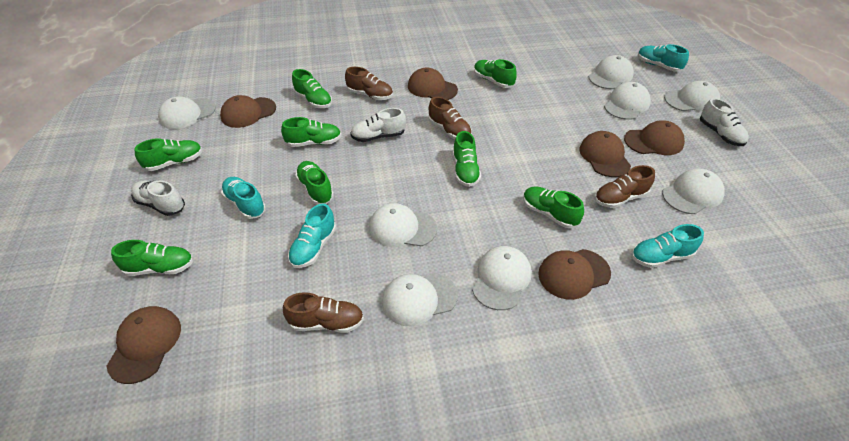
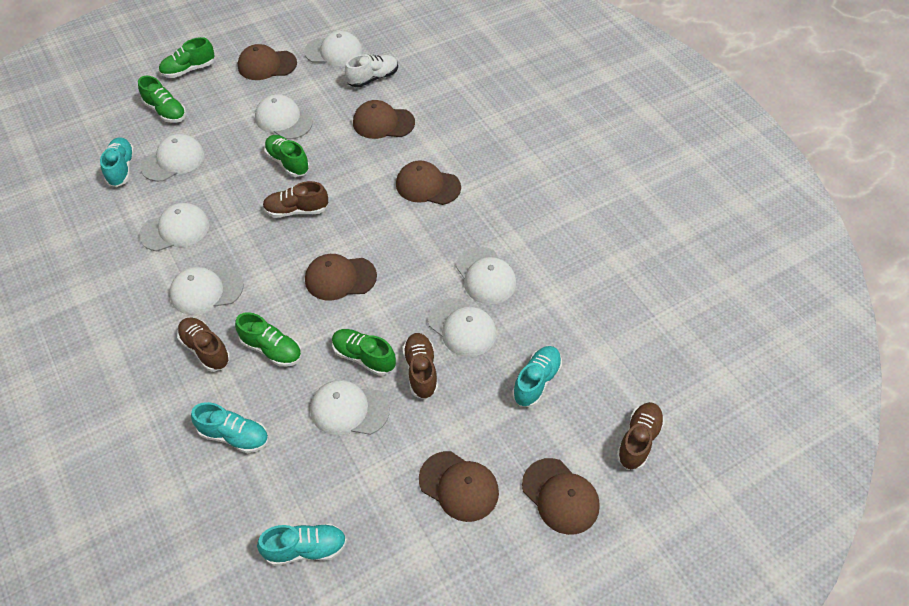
green shoe: [111,240,193,276] [135,138,203,171] [281,117,341,147] [292,69,332,108] [295,161,334,205] [453,131,481,187] [474,59,517,88] [523,186,584,228] = 8 -> [138,76,186,123] [159,37,215,78] [235,312,302,367] [264,135,310,177] [332,329,396,376] = 5
white shoe: [131,180,185,216] [350,108,406,142] [700,98,749,146] = 3 -> [345,54,398,87] = 1

